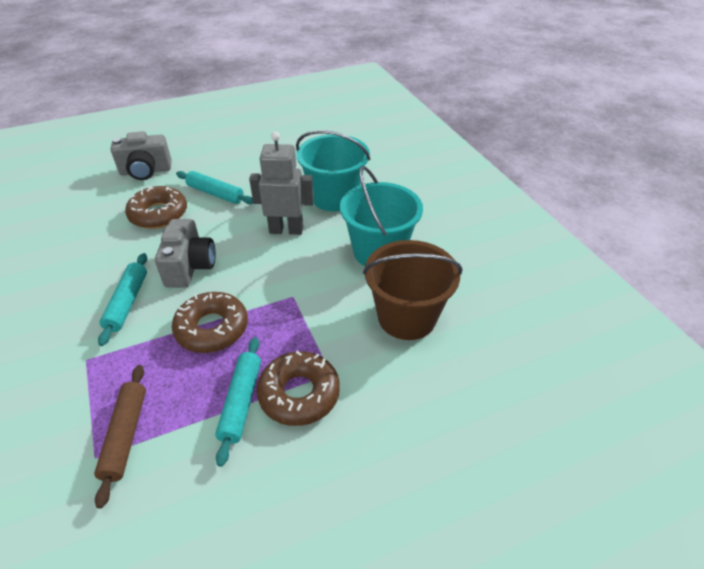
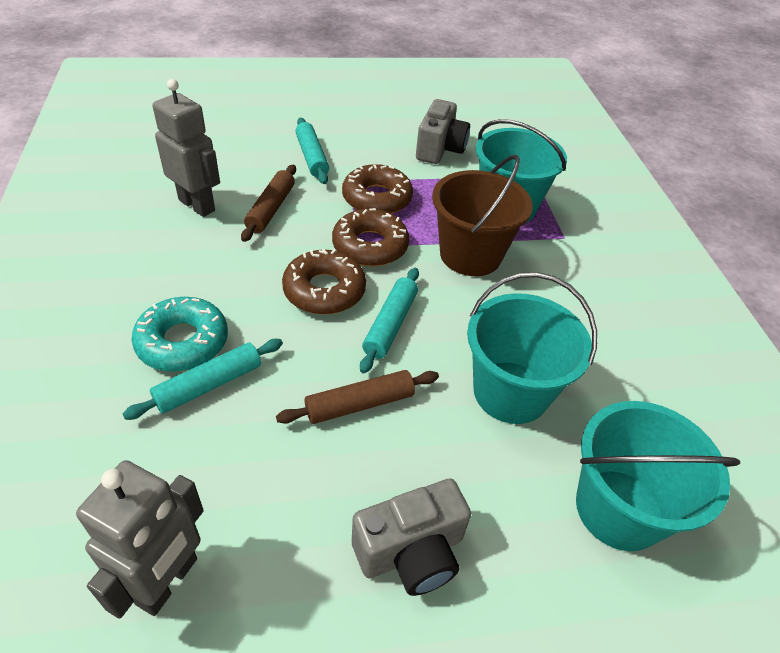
brown rolling pin: [94,365,146,509] = 1 -> [241,165,296,242] [276,370,439,424] = 2
grey robot: [249,131,314,235] = 1 -> [76,460,204,619] [153,79,220,217] = 2
turquoise bucket: [296,130,371,211] [340,166,423,266] = 2 -> [467,272,597,424] [476,119,567,222] [576,401,740,551] = 3
turquoise donut: none = 0 -> [132,297,228,372] = 1

